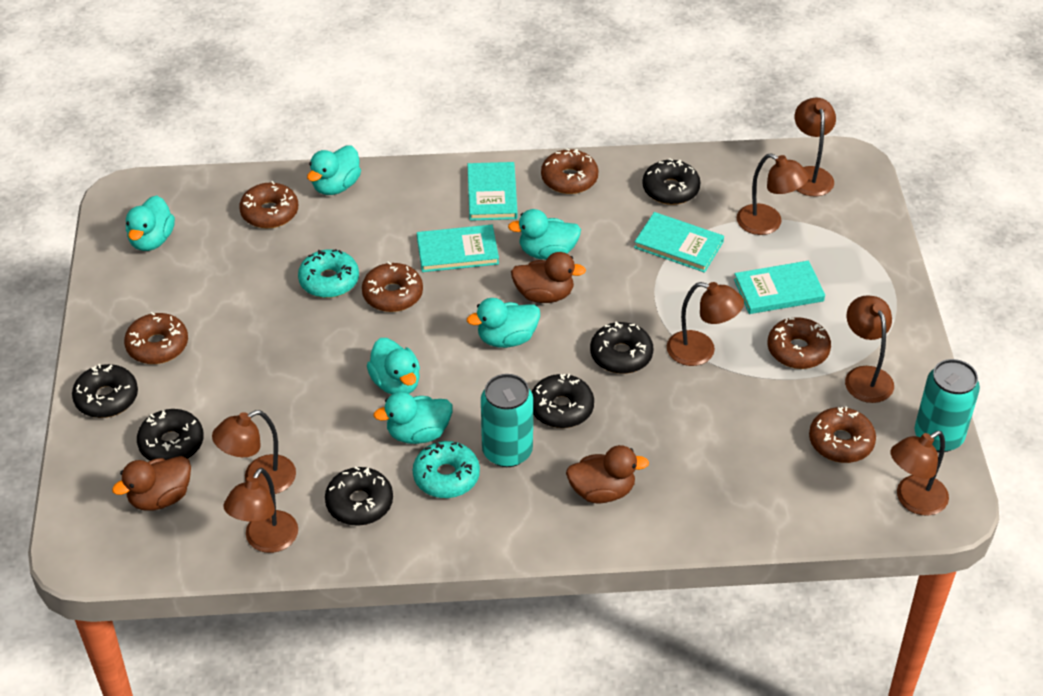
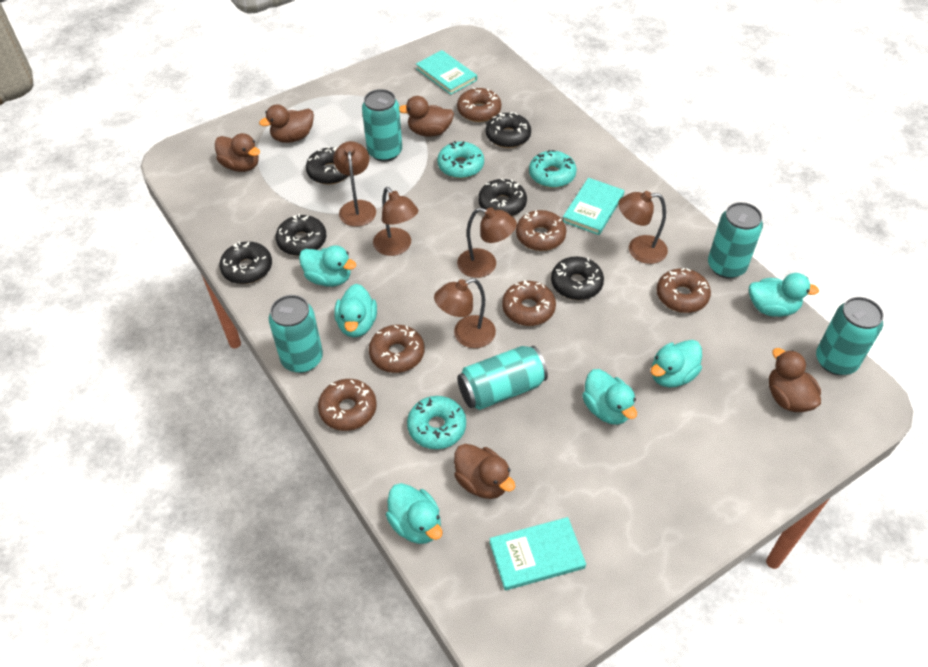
brown duck: [112,456,191,510] [511,252,586,303] [566,445,649,503] = 3 -> [215,133,260,172] [259,105,314,143] [399,96,454,137] [454,444,515,499] [769,348,821,412] = 5
brown lamp: [212,410,296,494] [223,468,298,553] [667,282,744,366] [737,153,809,235] [795,98,836,196] [845,295,894,403] [890,431,949,516] = 7 -> [333,141,376,227] [373,187,418,256] [434,278,496,348] [457,207,517,278] [618,191,668,264] = 5
turquoise book: [417,225,499,272] [467,162,518,221] [634,212,724,273] [734,261,825,314] = 4 -> [416,50,477,95] [489,517,586,590] [563,178,624,235] = 3
turquoise can: [481,374,533,467] [915,359,980,452] = 2 -> [269,295,323,373] [362,89,402,162] [457,346,548,410] [708,202,763,279] [816,297,884,375] = 5
turquoise donut: [298,249,359,298] [413,441,480,498] = 2 -> [407,396,466,449] [437,141,484,178] [529,150,577,188] = 3

